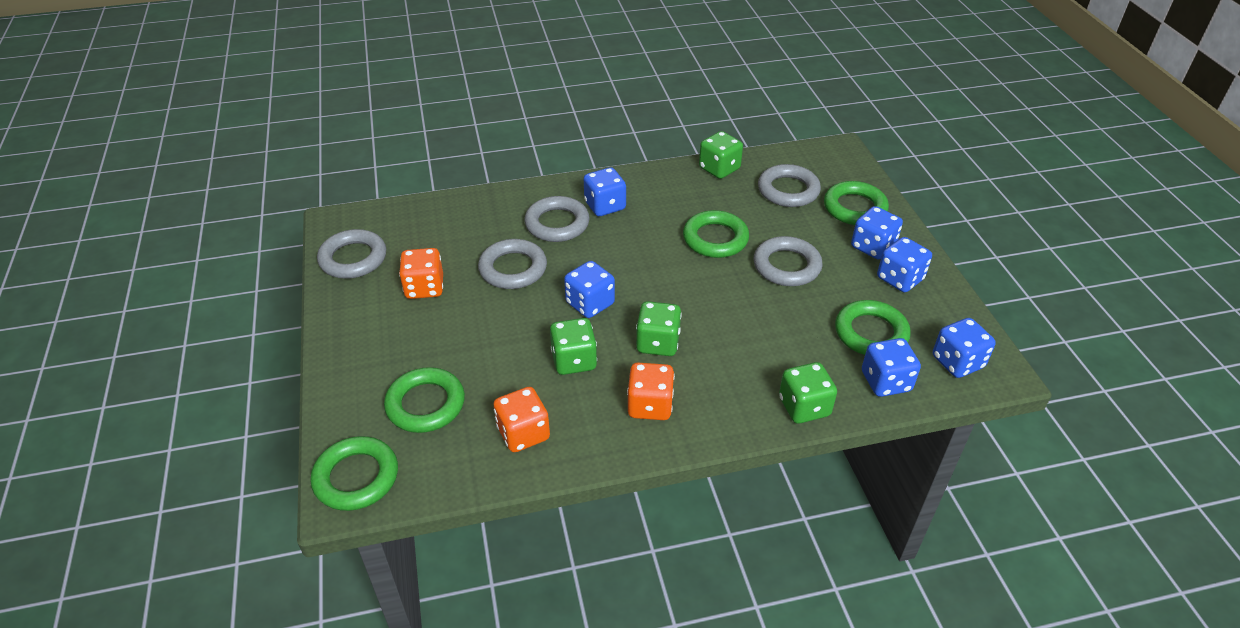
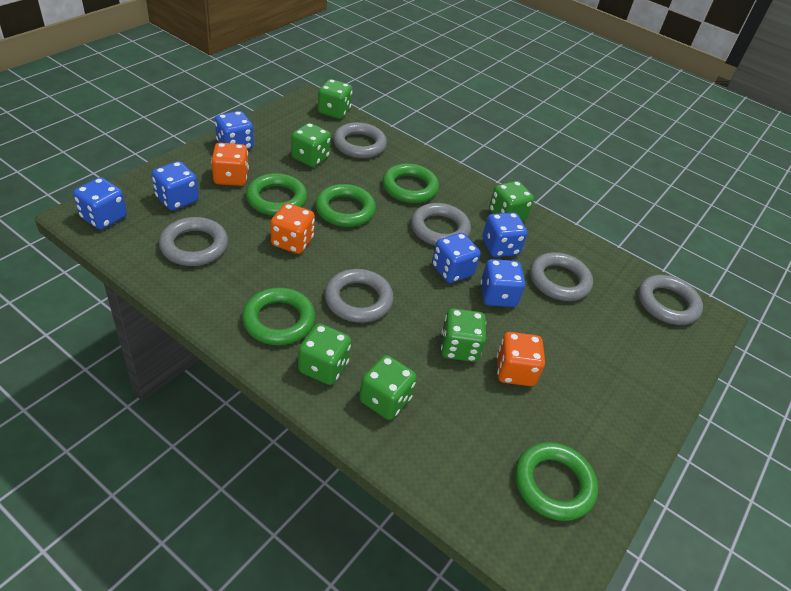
green dice: [550,318,597,375] [636,301,682,356] [699,131,743,179] [779,362,837,424] = 4 -> [291,123,331,167] [298,323,351,385] [318,79,353,119] [359,355,417,420] [441,308,486,362] [489,181,534,221] = 6
grey ring: [317,229,386,279] [478,239,547,289] [525,196,590,242] [754,236,823,286] [758,164,821,207] = 5 -> [159,217,228,266] [325,269,394,323] [333,122,387,158] [411,203,471,246] [530,252,593,301] [638,275,703,325] = 6

